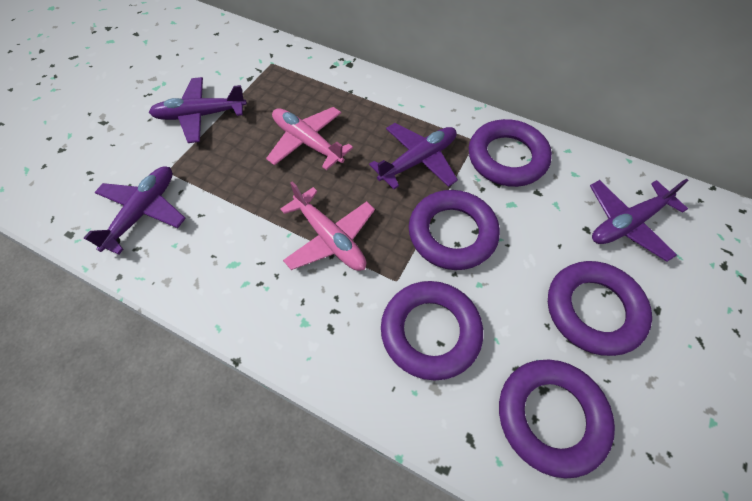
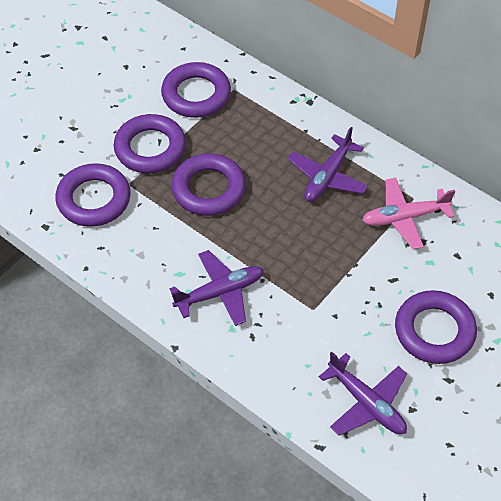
pink plane: [266,107,353,170] [280,182,375,271] = 2 -> [362,178,455,250] = 1
purple plane: [84,166,186,255] [149,77,247,143] [369,123,458,189] [590,179,689,262] = 4 -> [169,250,264,326] [288,127,368,202] [319,352,407,436] = 3

